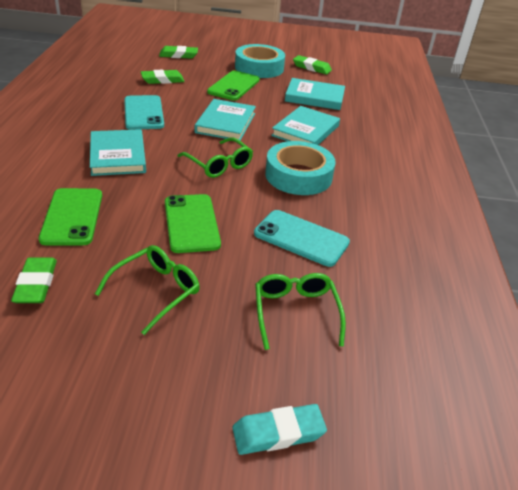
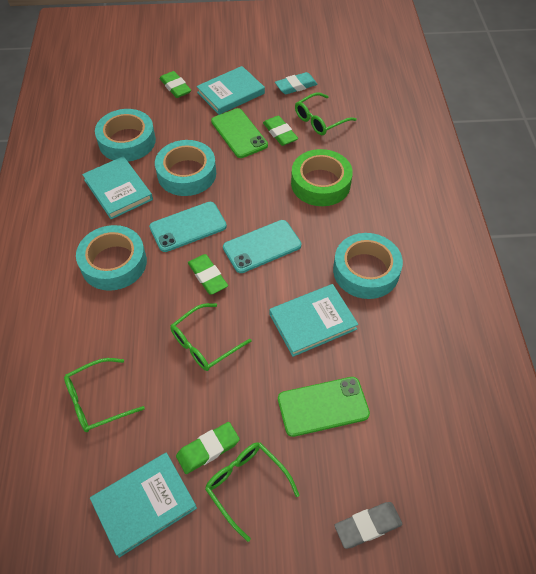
green glasses: [95,245,200,335] [178,137,253,178] [255,273,346,350] = 3 -> [64,358,145,432] [170,303,251,371] [205,442,300,542] [295,92,357,135] = 4
green phone: [39,188,102,245] [165,194,221,253] [207,70,260,101] = 3 -> [211,108,268,158] [278,377,370,437] = 2
green tape: none = 0 -> [291,149,353,206] = 1
grey eraser: none = 0 -> [334,502,403,549] = 1
turquoise tape: [235,44,285,78] [265,141,336,195] = 2 -> [76,225,147,291] [95,109,156,162] [155,140,216,196] [333,233,403,299] = 4

